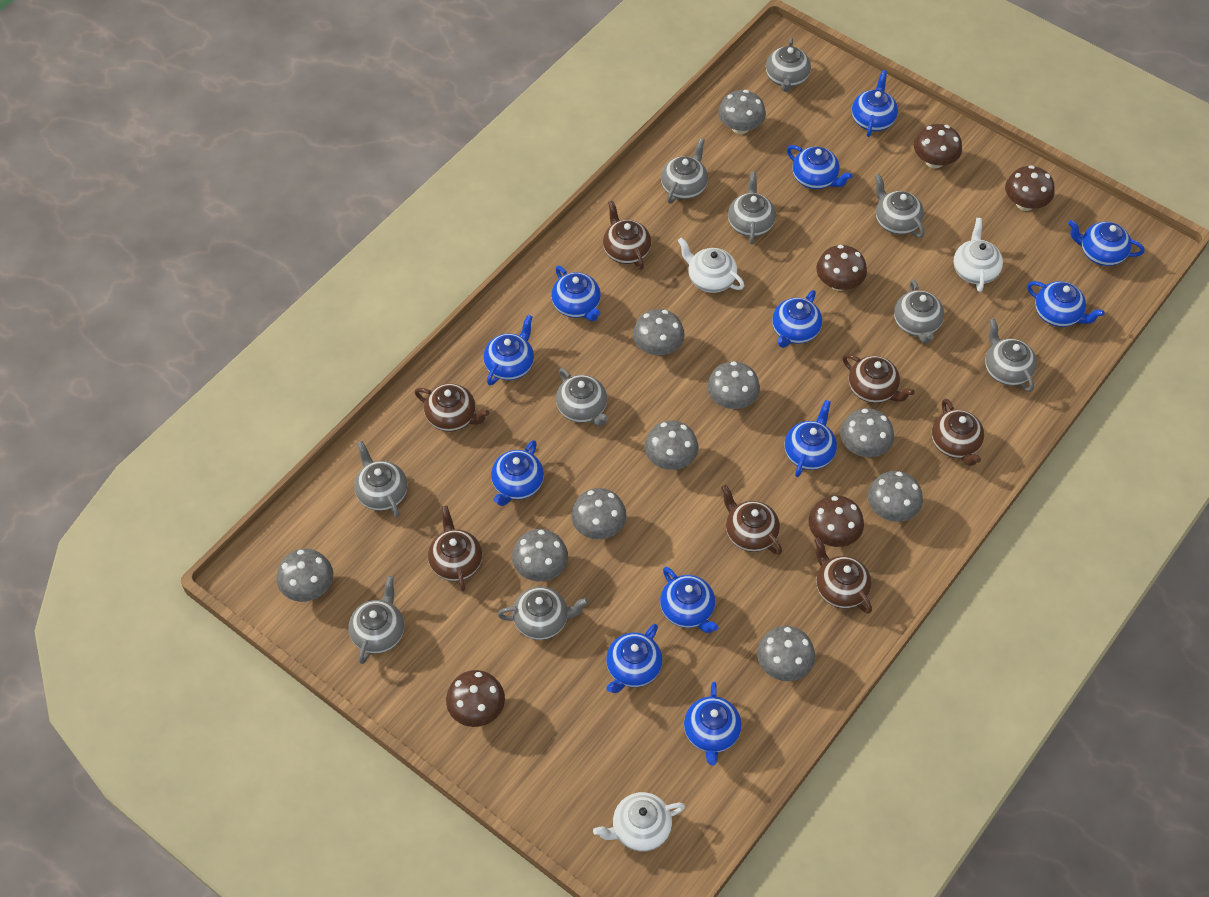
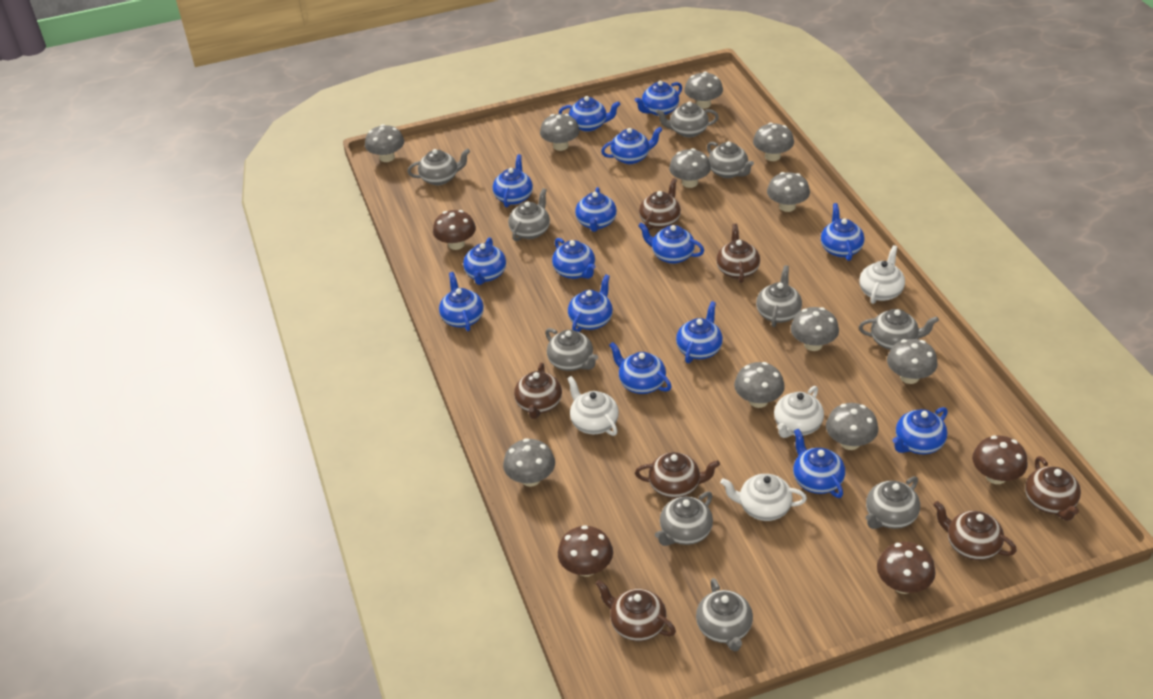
blue teapot: [484,315,534,385] [491,440,544,506] [551,266,601,321] [606,624,662,693] [660,567,718,633] [684,682,742,766] [772,290,822,348] [785,400,837,477] [787,145,853,189] [852,70,898,137] [1027,281,1105,327] [1068,220,1145,266] = 12 -> [439,272,484,331] [463,237,506,285] [493,154,533,208] [552,238,595,279] [559,96,620,132] [568,274,613,332] [575,187,617,232] [601,127,663,164] [609,342,671,394] [635,81,682,116] [638,223,704,264] [676,301,723,363] [793,429,845,498] [821,203,864,261] [892,407,948,454] = 15
brown mushroom: [446,670,505,727] [808,495,864,547] [816,245,867,291] [914,124,962,168] [1005,165,1055,211] = 5 -> [433,210,476,250] [558,525,613,577] [877,542,936,594] [972,436,1028,484] = 4
grey mushroom: [277,549,333,602] [512,529,568,581] [571,488,626,539] [633,309,685,355] [645,420,698,470] [707,361,760,409] [718,90,766,134] [757,626,815,681] [840,408,894,457] [868,471,923,522] = 10 -> [365,124,404,162] [503,438,555,487] [540,114,580,151] [669,148,711,188] [684,71,723,109] [734,362,785,408] [753,122,794,161] [767,172,810,212] [791,307,839,351] [826,403,878,450] [887,339,938,384] = 11
white teapot: [593,792,685,852] [678,237,744,293] [953,218,1003,292] = 3 -> [567,376,619,436] [720,474,807,521] [774,386,824,438] [859,245,905,304] = 4

